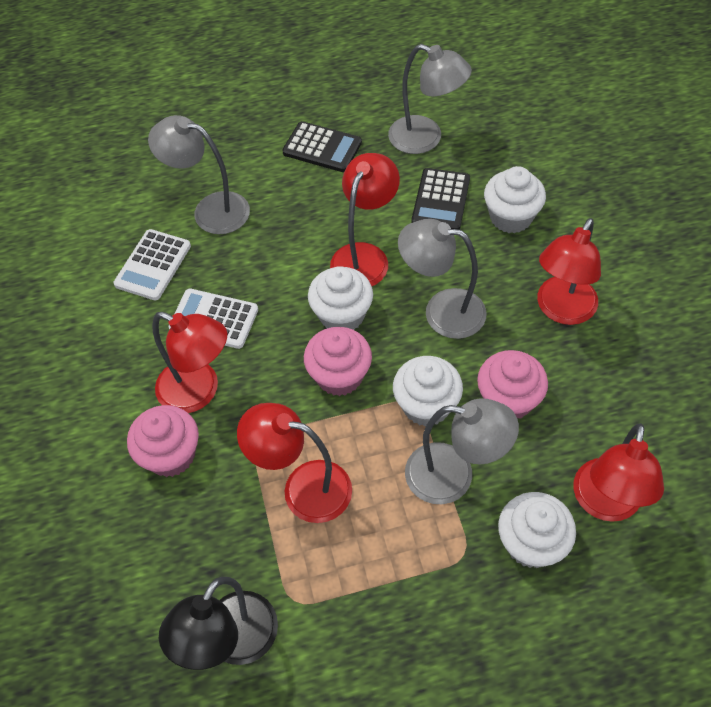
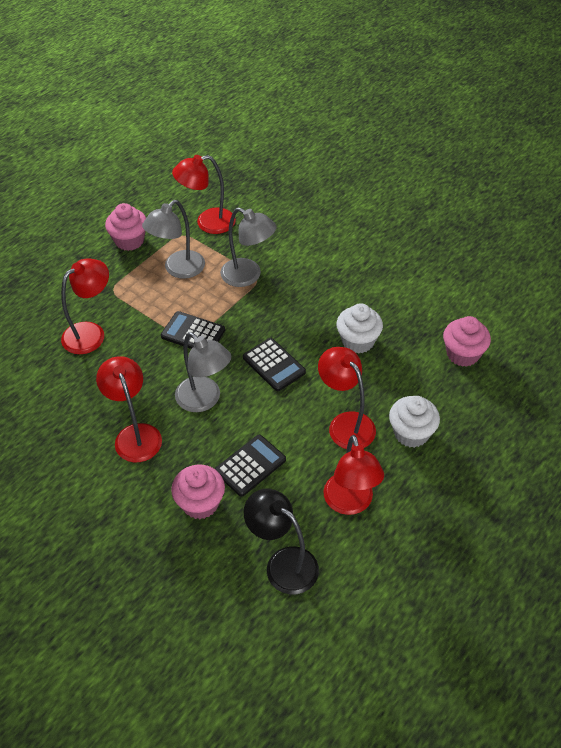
black calculator: [282,121,362,172] [412,168,470,230] = 2 -> [161,311,225,349] [215,435,286,497] [243,338,306,391] = 3
grey lamp: [148,115,250,234] [388,44,472,154] [398,219,487,339] [405,399,519,504] = 4 -> [142,200,205,279] [175,332,231,412] [220,207,276,287] = 3
white calculator: [114,229,191,300] [169,289,258,349] = 2 -> none = 0
white cupcake: [308,266,373,330] [393,356,463,427] [484,166,546,233] [498,492,576,568] = 4 -> [336,303,383,354] [389,396,440,448] = 2

